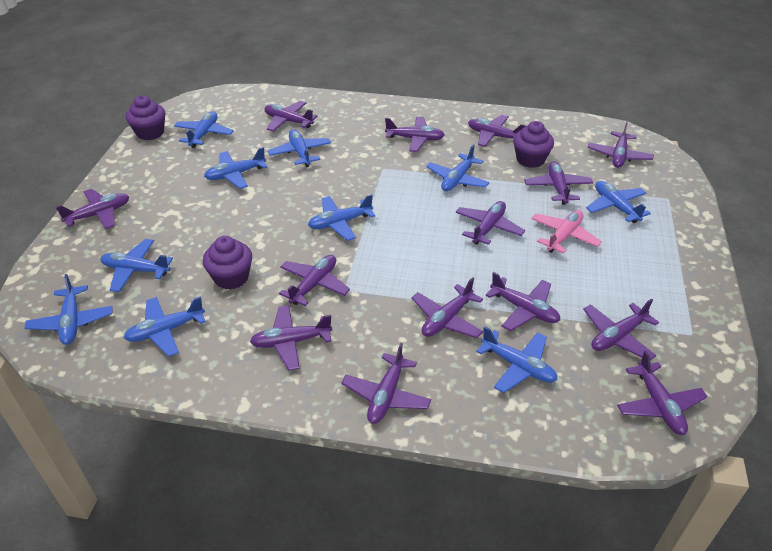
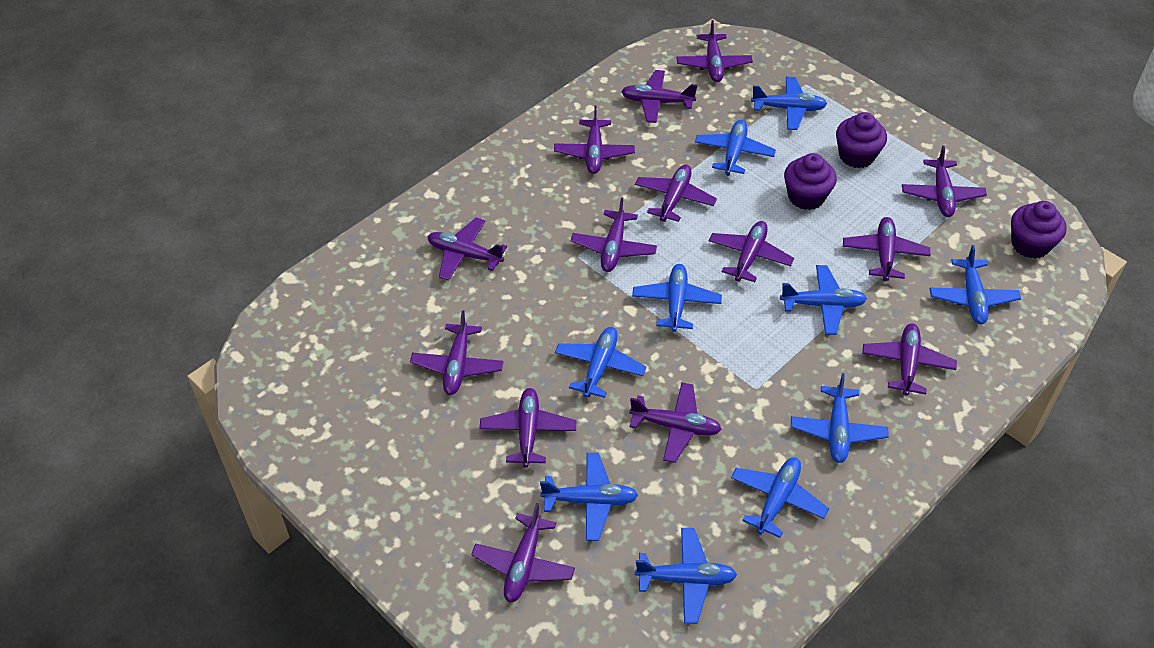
pink plane: [531,210,602,253] = 1 -> none = 0

